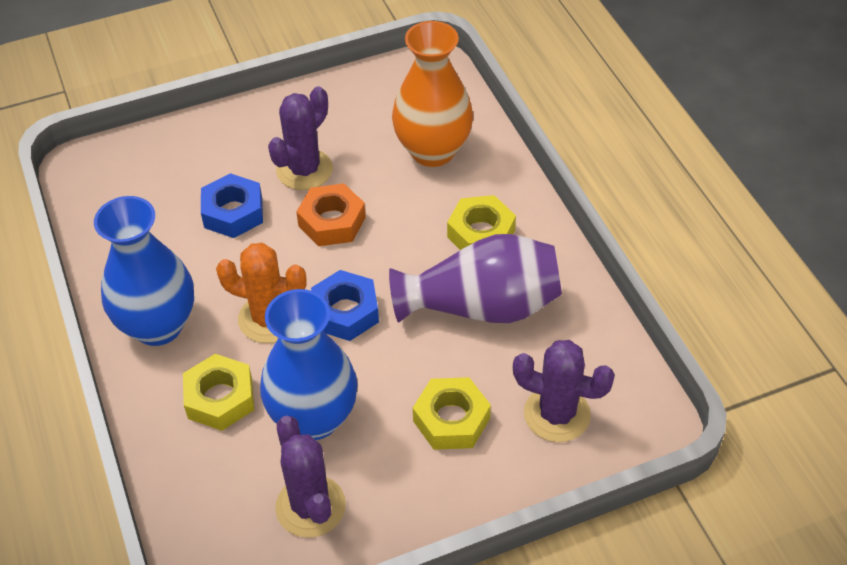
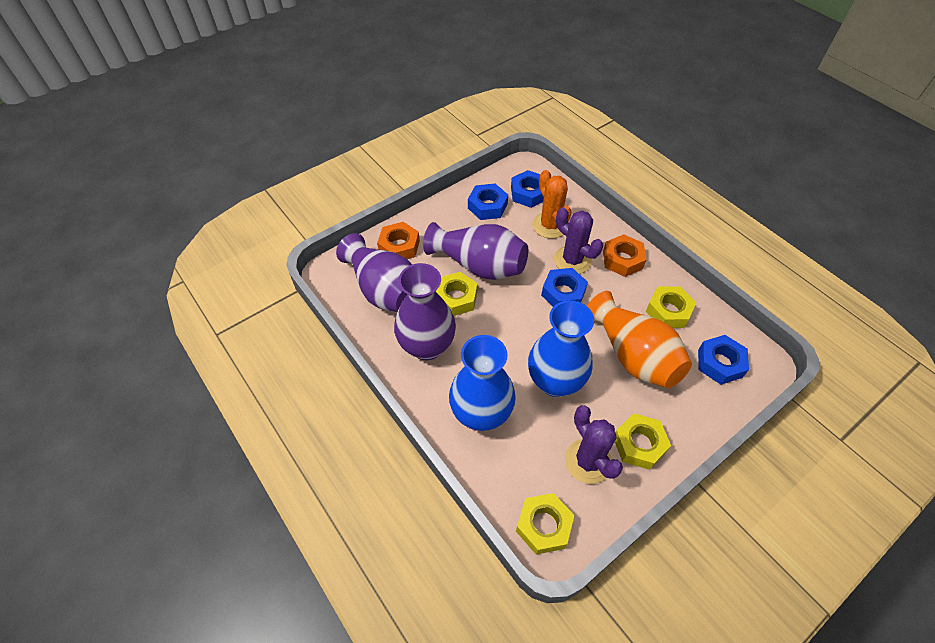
blue nut: [201,173,263,238] [311,270,379,341] = 2 -> [468,184,508,220] [511,170,544,208] [541,268,588,307] [698,335,749,385] = 4
orange nut: [296,183,366,246] = 1 -> [377,222,420,259] [603,234,646,277] = 2
purple cactus: [268,86,333,190] [275,416,346,538] [513,340,615,442] = 3 -> [554,207,603,274] [565,405,623,484] = 2
purple vase: [389,234,562,323] = 1 -> [336,233,412,312] [394,263,456,361] [423,222,528,280] = 3
yellow nut: [183,354,254,431] [413,377,491,450] [447,195,516,250] = 3 -> [436,272,478,316] [516,493,575,554] [615,413,671,470] [646,286,696,328] = 4

